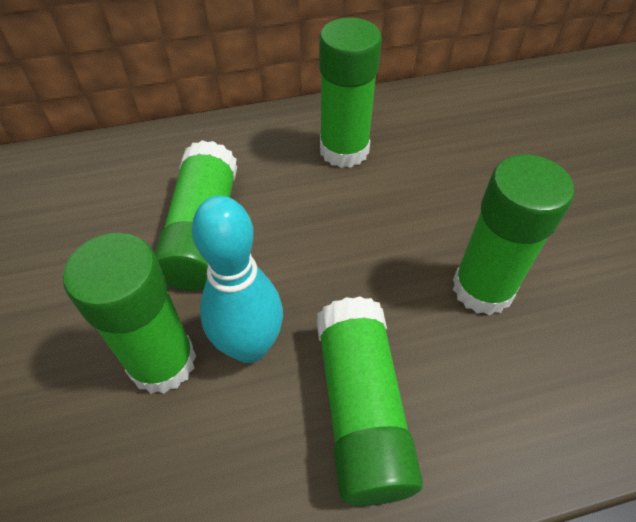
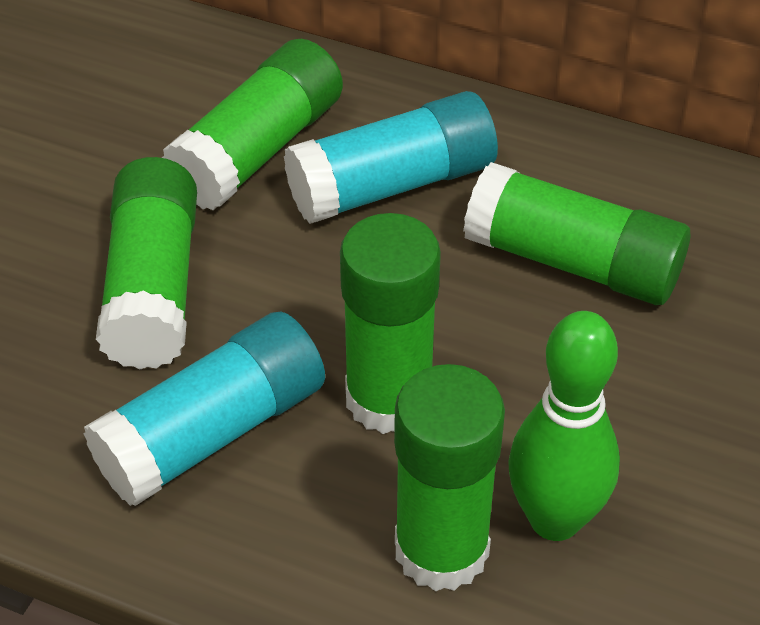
green bowling pin: none = 0 -> [508,311,620,541] = 1
turquoise bowling pin: [192,196,283,363] = 1 -> none = 0
turquoise glue stick: none = 0 -> [83,312,325,506] [284,91,498,224] = 2

